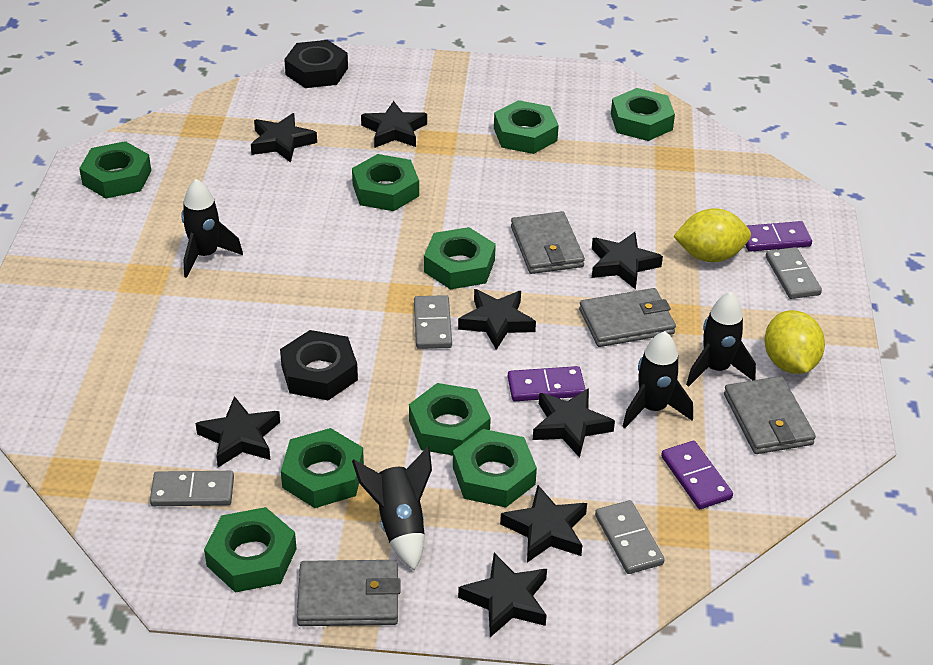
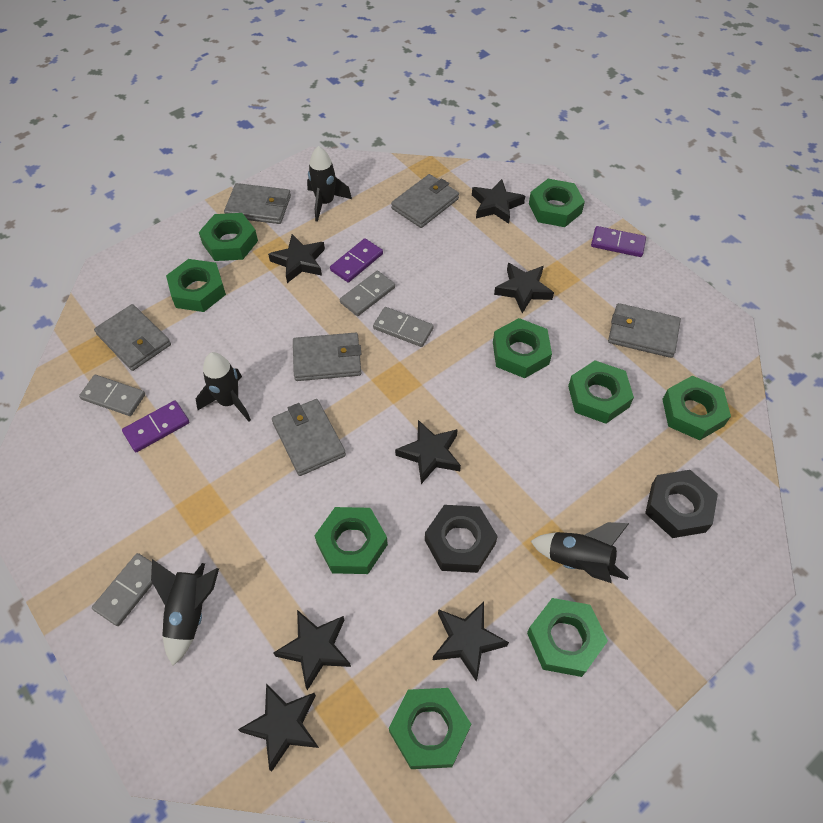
black star: [195,396,280,467] [251,113,317,163] [361,101,427,148] [458,289,536,350] [458,553,547,637] [500,485,587,562] [533,388,615,458] [592,232,663,290] = 8 -> [238,683,319,772] [268,234,325,283] [273,610,351,691] [395,420,461,484] [433,602,509,681] [472,179,525,224] [494,263,554,313] = 7
grey wallet: [297,560,401,626] [511,211,585,274] [579,288,676,347] [724,376,816,454] = 4 -> [94,304,171,371] [224,183,291,224] [272,399,346,476] [293,333,361,381] [391,174,459,228] [608,303,681,358] = 6
yellow lemon: [673,208,751,262] [764,310,825,374] = 2 -> none = 0

